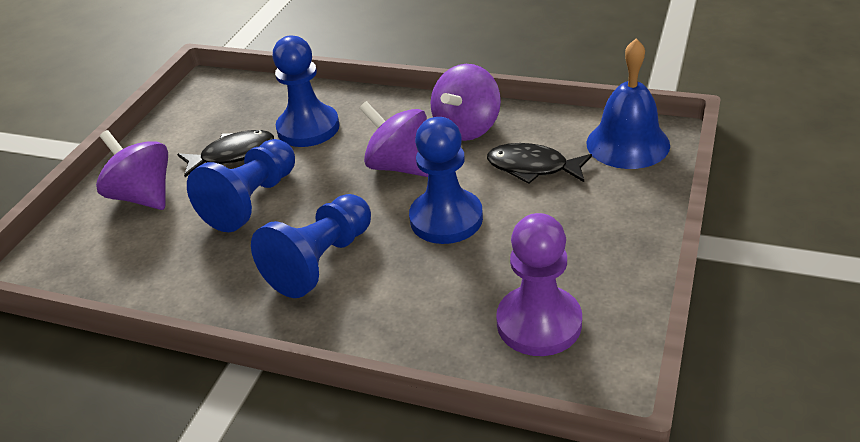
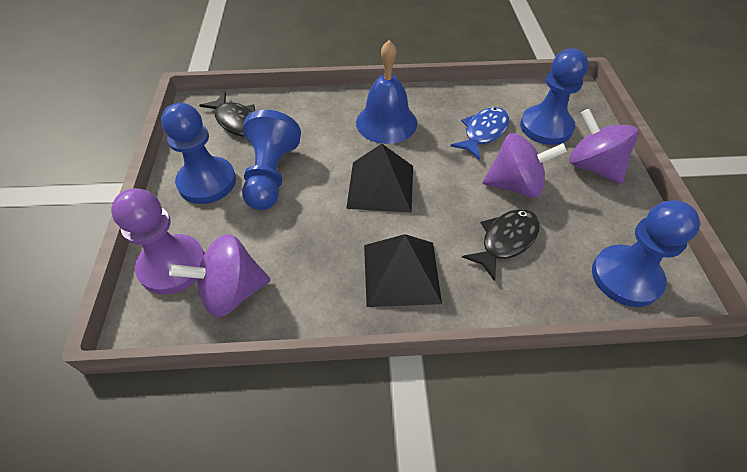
black pyramid: none = 0 -> [346,144,413,213] [364,234,442,307] = 2
blue fish: none = 0 -> [450,107,510,160] = 1

